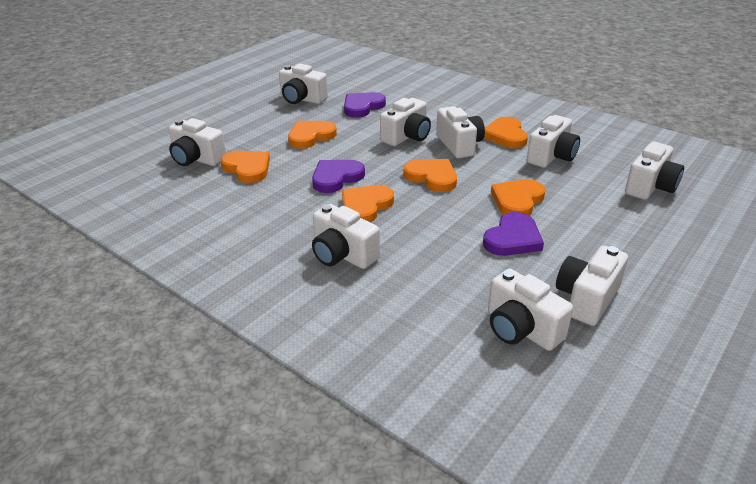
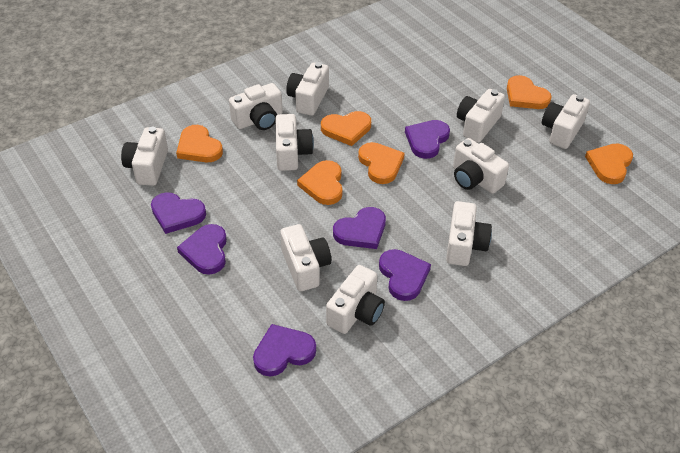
purple heart: [312,160,365,193] [344,92,386,118] [483,212,544,256] = 3 -> [151,192,206,234] [177,224,227,275] [253,324,316,376] [333,207,386,249] [379,249,431,301] [405,120,450,159] = 6
white camera: [168,118,226,166] [279,64,328,104] [312,204,380,269] [380,98,431,146] [436,106,485,158] [488,269,573,351] [527,115,580,168] [556,246,628,326] [625,142,684,200] = 9 -> [121,127,168,186] [229,83,283,130] [275,114,314,171] [280,224,331,291] [286,62,329,116] [326,265,385,334] [446,201,492,266] [453,138,509,194] [457,89,505,143] [542,94,590,149] = 10

